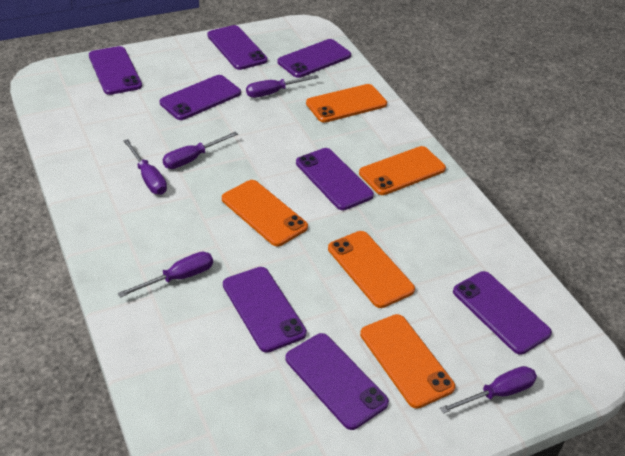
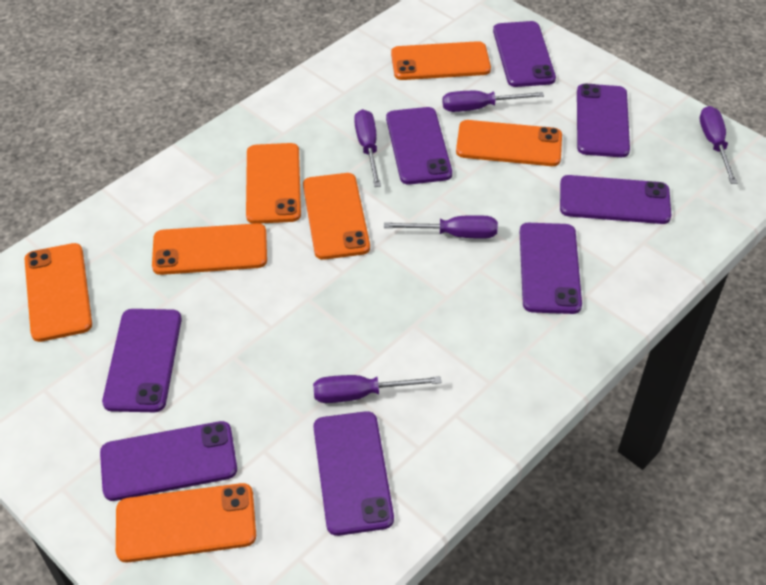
orange phone: [222,180,308,246] [306,84,387,123] [328,231,415,308] [359,146,446,195] [360,314,455,409] = 5 -> [25,243,92,342] [116,483,256,562] [152,223,267,275] [246,143,301,224] [303,173,370,260] [391,41,491,80] [456,120,562,166] = 7

